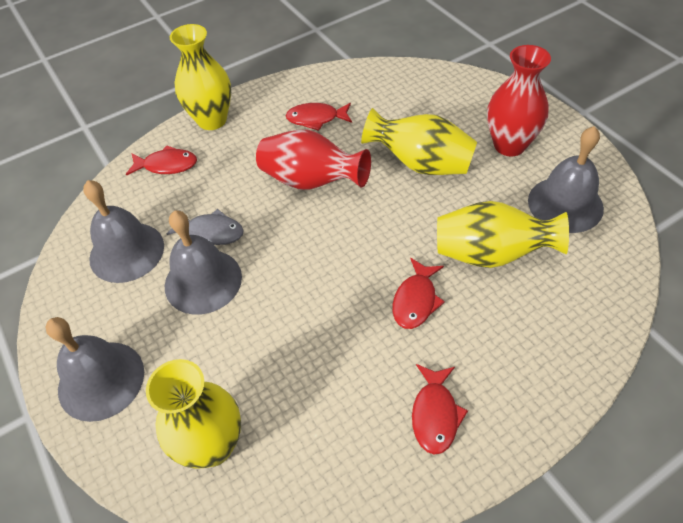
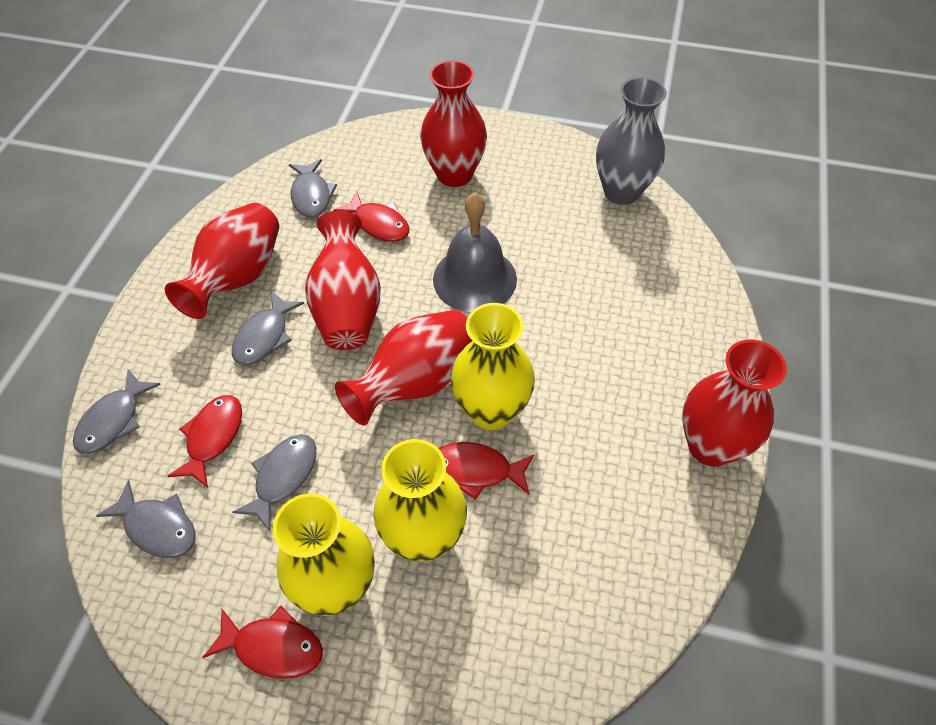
grey bell: [46,317,144,422] [83,180,164,283] [165,210,242,315] [528,126,604,233] = 4 -> [433,193,517,312] = 1
grey fish: [167,209,244,245] = 1 -> [73,369,161,454] [96,480,196,558] [232,291,304,365] [232,434,316,531] [289,159,337,217] = 5
grey vase: none = 0 -> [596,77,667,205] = 1
red vase: [256,130,371,190] [487,45,551,156] = 2 -> [165,203,279,319] [305,210,381,350] [335,310,472,426] [420,60,487,187] [682,340,787,466] = 5
yellow vase: [146,359,241,468] [170,24,231,130] [361,108,477,175] [437,201,569,268] = 4 -> [273,493,375,616] [374,439,467,562] [451,303,535,430] = 3

